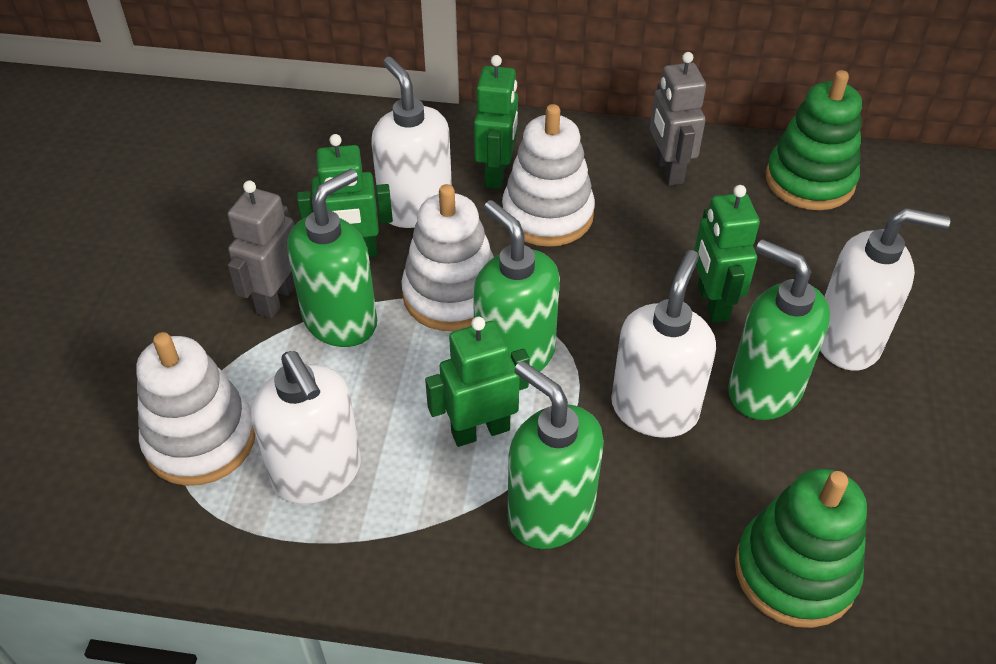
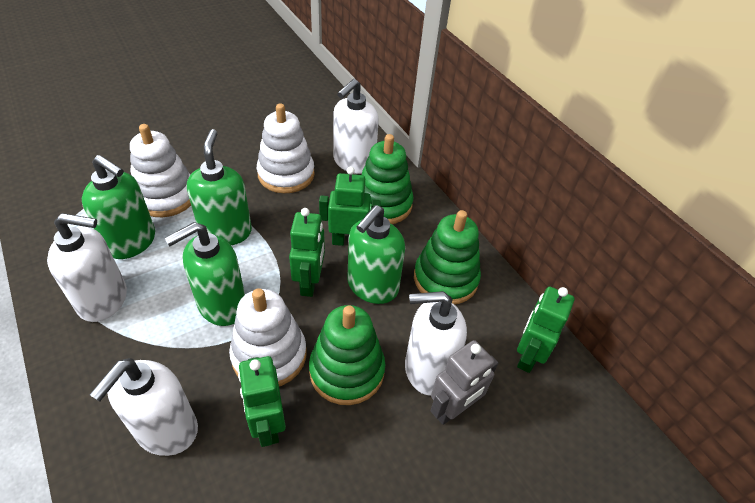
green stacking toy: [735,468,867,628] [766,70,862,210] = 2 -> [309,305,385,405] [362,134,414,224] [414,210,481,305] = 3
grey robot: [228,180,295,318] [650,52,706,186] = 2 -> [430,340,498,425] = 1

